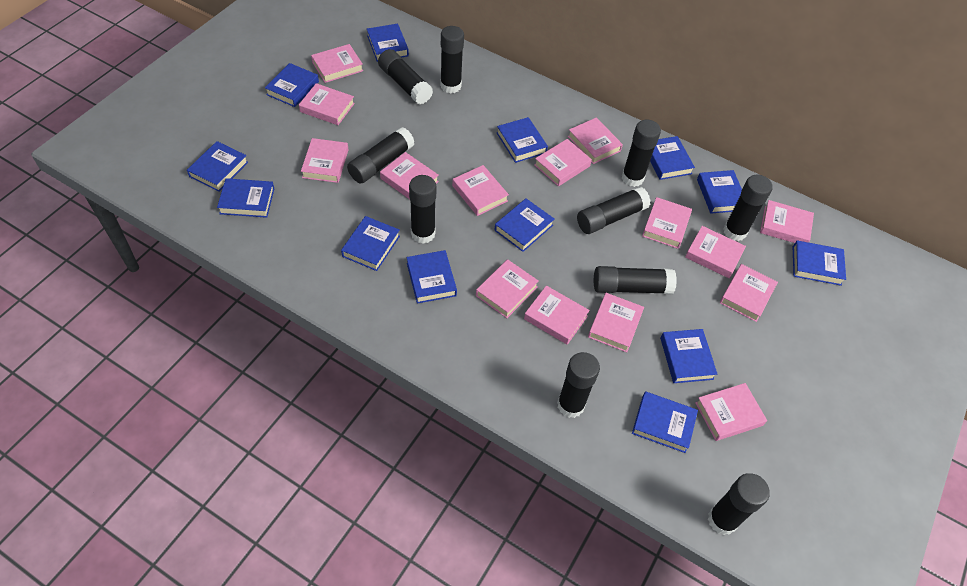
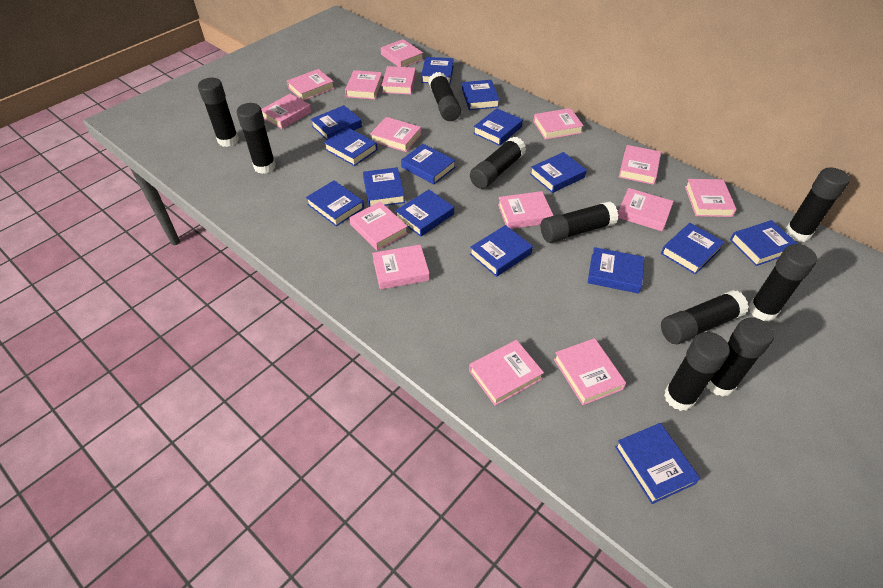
blue book: [187,141,248,192] [217,178,274,218] [265,63,319,107] [341,216,400,271] [367,24,409,62] [406,250,457,304] [494,198,554,252] [497,117,548,163] [632,391,698,453] [650,136,695,180] [660,329,717,383] [697,170,742,214] [793,240,846,286] = 13 -> [306,180,364,226] [311,105,362,140] [324,127,377,166] [363,167,405,207] [395,189,454,237] [401,144,456,184] [421,57,454,84] [462,80,500,110] [470,225,533,277] [473,108,523,146] [530,152,587,193] [588,247,644,294] [615,423,700,504] [661,223,725,275] [730,220,798,266] = 15

